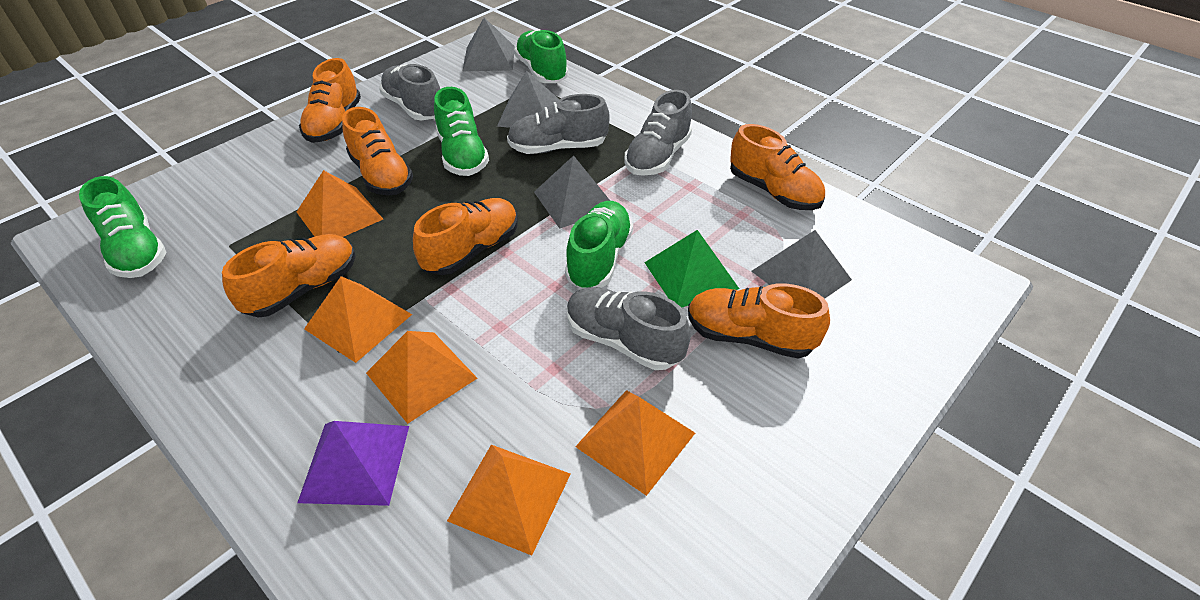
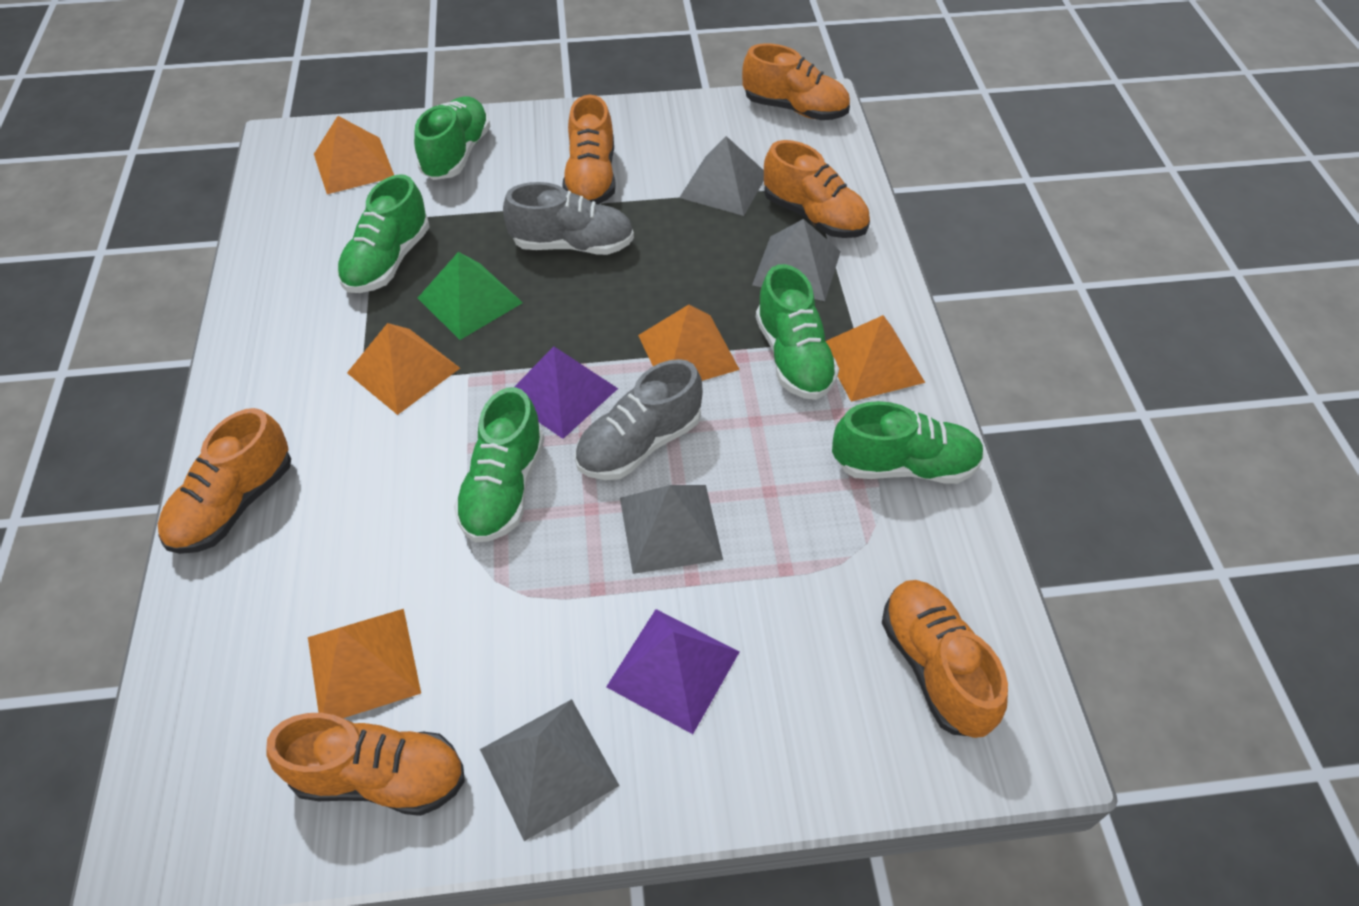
green shoe: [79,176,167,278] [434,87,489,176] [514,29,568,83] [565,201,633,289] = 4 -> [337,174,430,293] [414,96,491,180] [454,387,544,542] [756,264,839,400] [832,401,984,484] = 5
grey shoe: [379,64,440,120] [507,94,610,154] [567,287,691,370] [625,90,692,176] = 4 -> [503,182,634,255] [574,359,703,480] = 2
purple pyramid: [297,421,409,506] = 1 -> [514,346,618,439] [606,609,739,734] = 2

